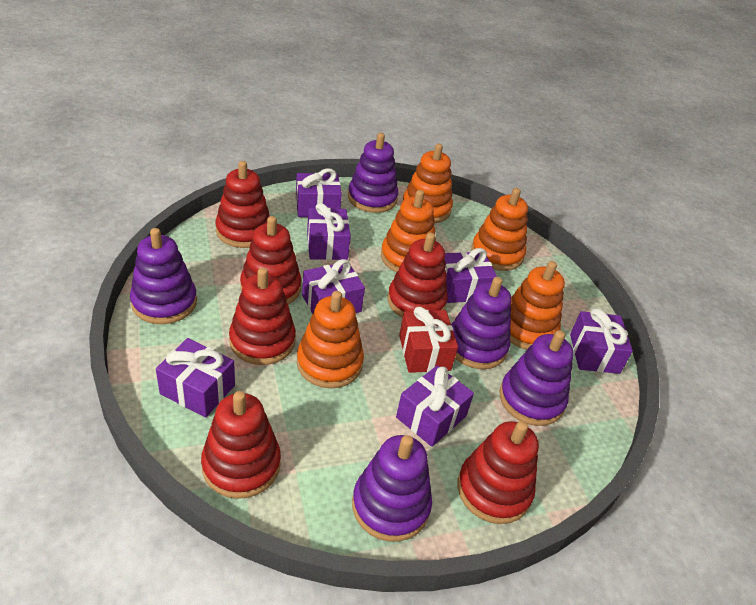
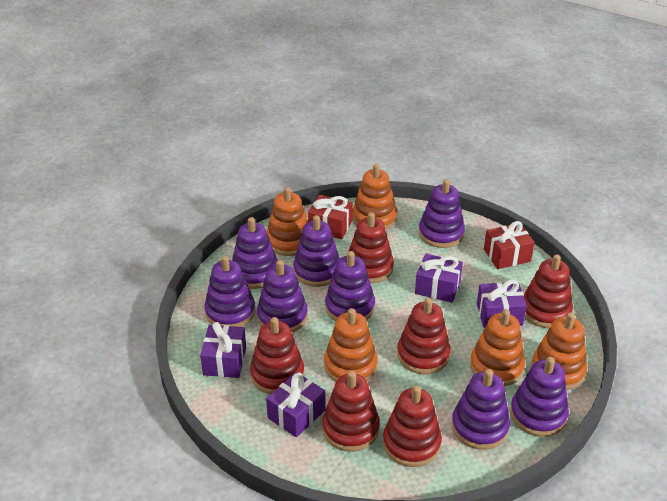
purple gift: [156,338,235,418] [296,168,342,217] [302,259,365,314] [307,203,351,260] [396,365,474,447] [445,248,497,303] [570,308,633,374] = 7 -> [200,322,246,378] [266,372,325,437] [415,254,463,303] [477,280,527,328] = 4
purple stacking toy: [130,228,197,324] [348,133,398,213] [352,435,432,542] [451,277,511,369] [500,330,574,426] = 5 -> [204,256,255,327] [232,217,278,289] [257,260,308,333] [293,215,340,287] [325,251,375,321] [419,179,465,248] [452,369,510,450] [510,357,569,437] = 8
red gift: [399,307,458,373] = 1 -> [308,195,353,239] [484,221,535,269] = 2

